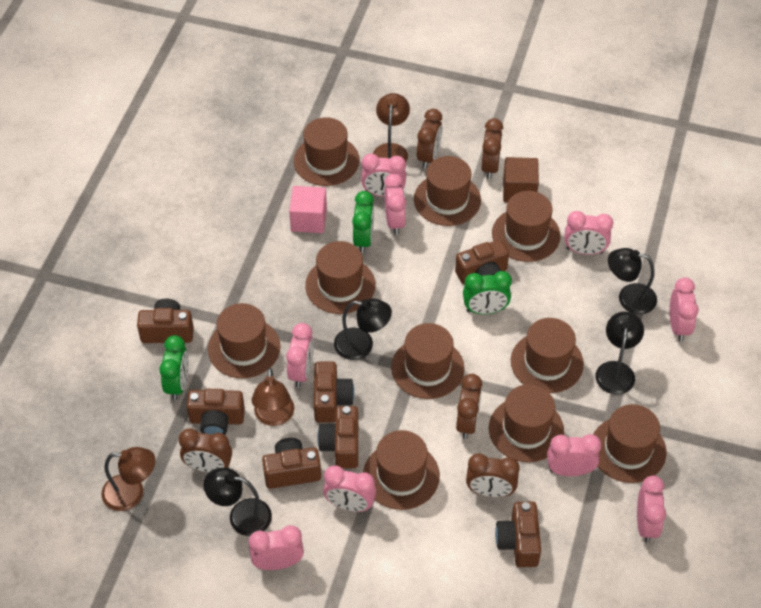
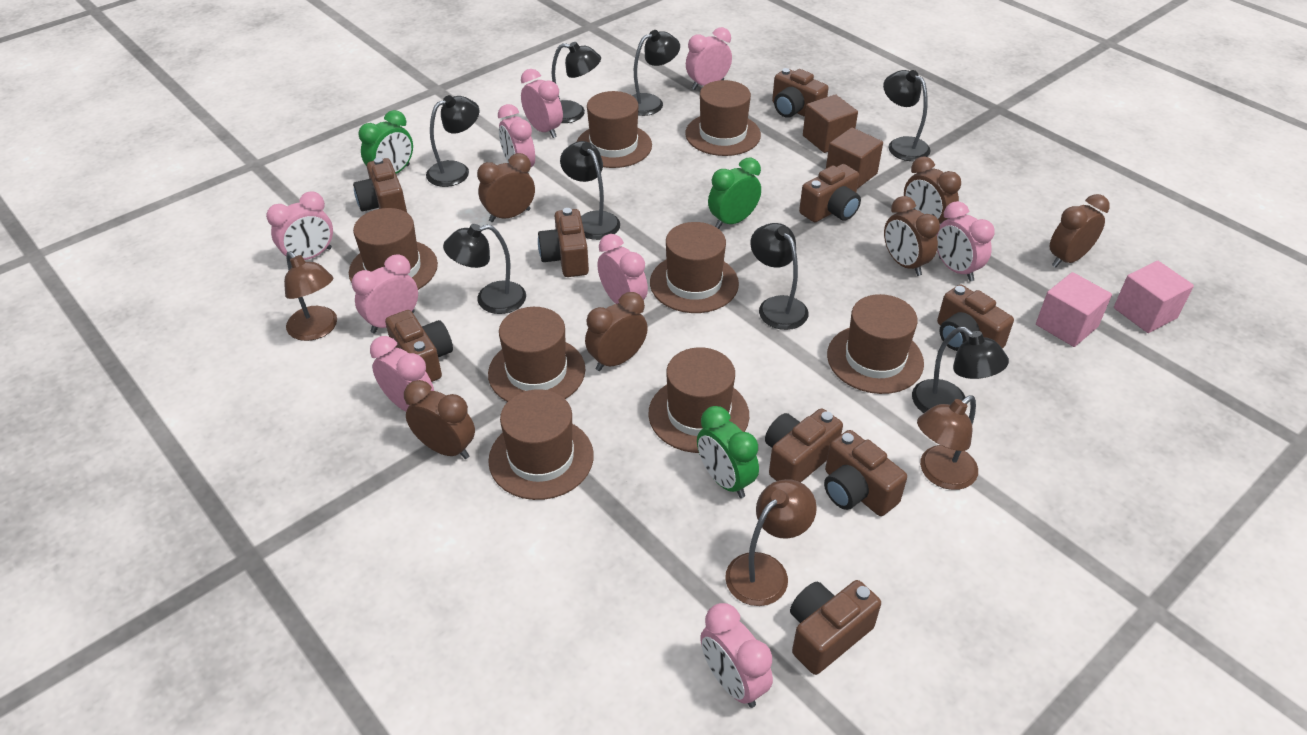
black lamp: [204,468,272,536] [334,298,392,360] [596,312,644,395] [608,248,657,314] = 4 -> [426,95,479,187] [443,224,526,314] [552,42,601,123] [560,141,620,240] [632,30,680,116] [750,223,808,330] [883,70,930,161] [912,327,1009,413] = 8
brown camera: [137,299,194,343] [187,389,245,435] [262,438,321,489] [314,361,354,422] [318,406,358,468] [455,240,509,284] [495,501,541,567] = 7 -> [353,158,407,212] [385,310,453,382] [538,208,589,277] [765,408,843,482] [772,68,829,118] [790,580,881,675] [799,164,861,222] [824,430,907,516] [937,284,1014,351] = 9
brown clock: [179,429,232,473] [417,109,442,169] [456,374,482,439] [466,454,520,498] [481,118,503,179] = 5 -> [404,380,475,459] [477,153,535,222] [585,292,648,371] [884,196,940,276] [904,156,961,224] [1050,194,1110,267] = 6
brown cube: [503,157,539,202] = 1 -> [803,94,858,153] [826,128,883,189] = 2
brown hat: [208,303,280,378] [294,117,360,186] [305,241,376,314] [363,430,440,510] [391,323,464,399] [414,156,481,226] [489,384,564,462] [492,191,561,262] [511,318,584,393] [593,404,667,483] = 10 -> [349,208,438,290] [488,307,585,402] [488,389,594,500] [576,91,652,168] [648,347,749,453] [650,222,739,313] [685,80,761,156] [827,294,924,394] = 8
pink cube: [289,186,327,233] = 1 -> [1036,272,1112,347] [1114,261,1194,333] = 2

